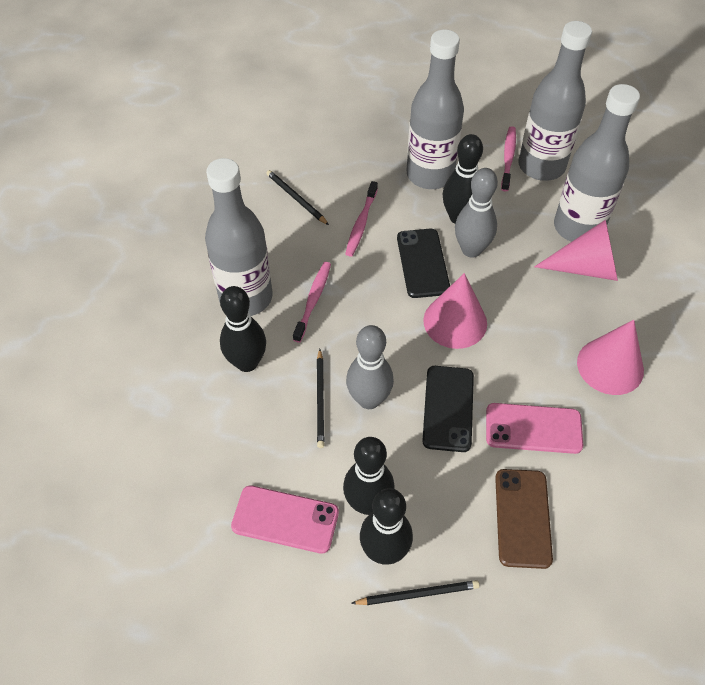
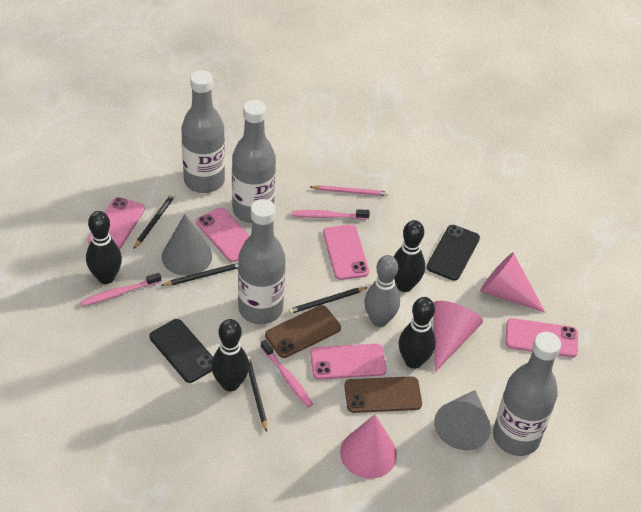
black pencil: [266,170,329,225] [317,349,325,448] [351,580,480,605] = 3 -> [133,193,175,249] [161,263,238,286] [247,356,267,432] [288,287,368,314] = 4
brown phone: [495,469,553,569] = 1 -> [265,305,341,358] [344,376,422,413] = 2
grey bowling pin: [346,325,394,409] [455,168,498,258] = 2 -> [364,255,400,327] = 1
grey cone: none = 0 -> [162,214,212,276] [434,390,491,450] = 2
pink pencil: none = 0 -> [311,185,388,196] = 1
pink phone: [231,485,339,554] [486,403,583,454] = 2 -> [87,197,145,249] [196,208,249,262] [310,344,387,380] [323,225,369,280] [505,318,578,358] = 5

